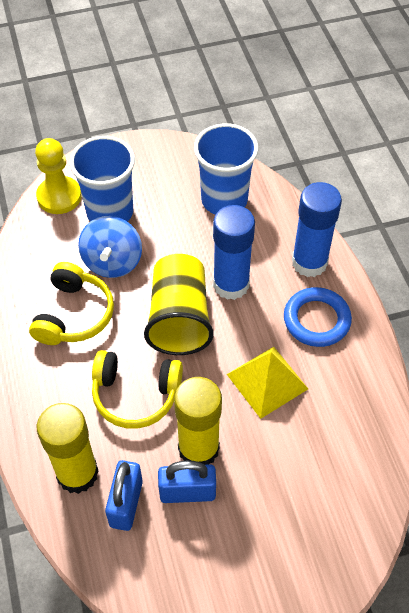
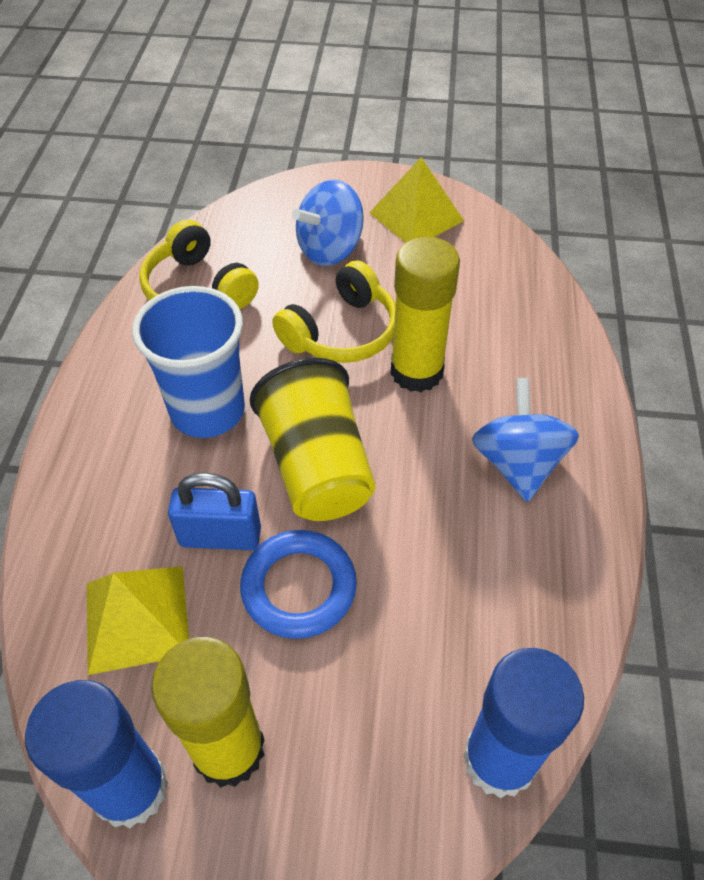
blue cup: [69,136,135,222] [194,123,258,215] = 2 -> [132,286,245,438] = 1
blue padlock: [105,460,143,531] [158,461,216,503] = 2 -> [168,472,261,550] = 1
blue spinning top: [78,216,142,278] = 1 -> [292,179,364,266] [472,378,579,502] = 2
yellow pawn: [35,138,81,214] = 1 -> none = 0
yellow pyramid: [227,347,308,419] = 1 -> [87,566,189,675] [369,157,464,243] = 2

